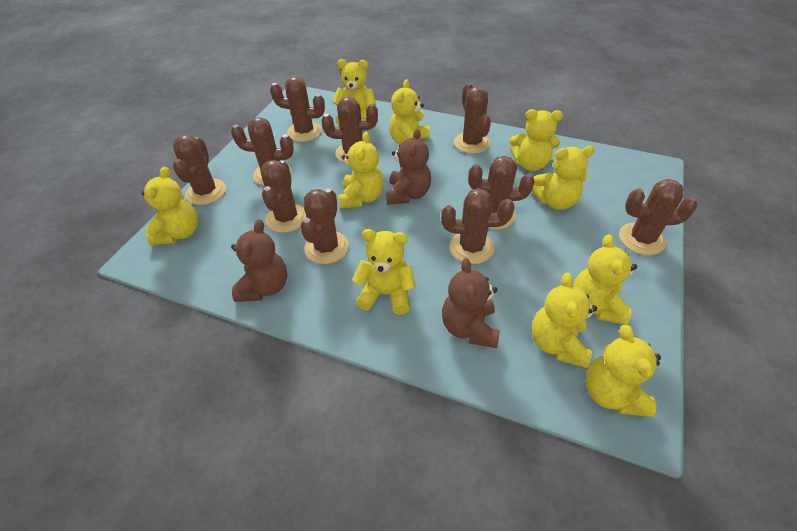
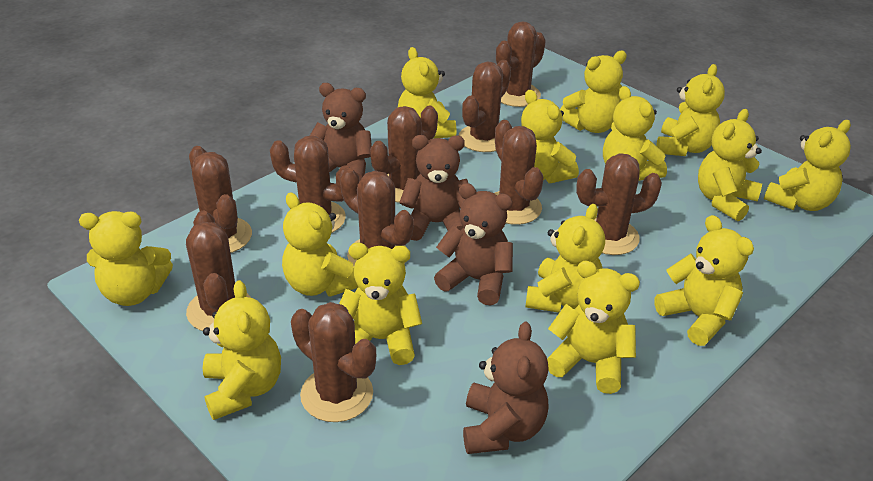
brown teddy bear: [231,219,287,302] [386,129,431,205] [442,258,500,348] = 3 -> [310,83,372,182] [399,135,469,241] [434,183,513,306] [463,322,549,454] = 4
yellow teddy bear: [141,167,198,245] [332,59,376,125] [339,132,384,208] [352,229,416,315] [389,79,430,144] [510,109,563,171] [532,146,595,210] [532,273,597,368] [573,234,637,325] [586,325,661,417] = 10 -> [79,211,173,306] [203,280,281,420] [282,192,358,297] [339,243,422,365] [398,47,456,138] [521,90,579,183] [525,204,605,313] [547,261,640,394] [560,51,627,133] [603,86,667,181] [654,215,754,346] [656,64,725,156] [698,109,762,222] [764,120,851,211] = 14

